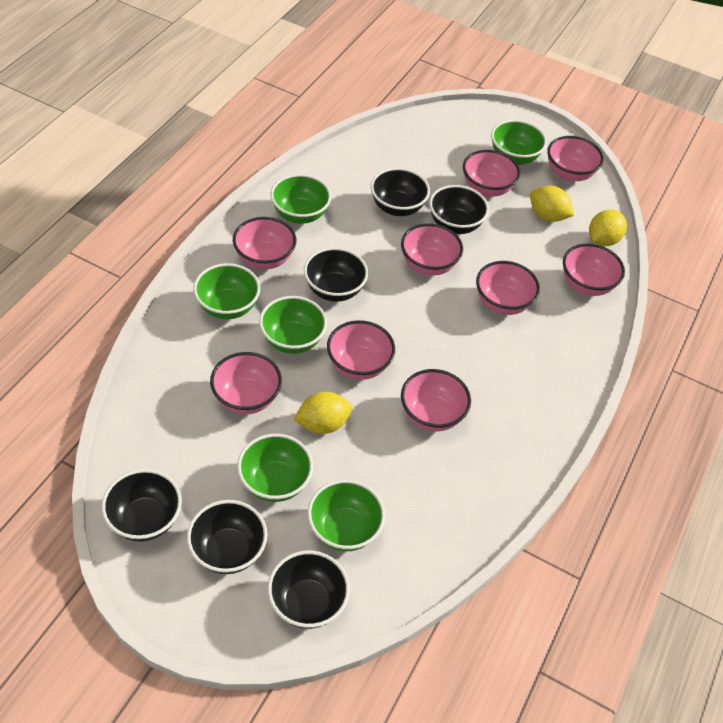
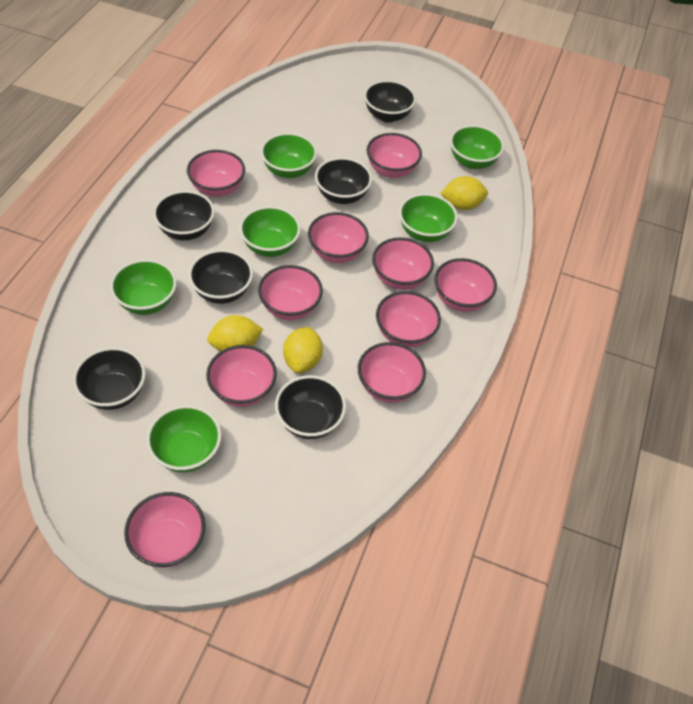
pink bowl: [210,352,282,414] [233,217,296,269] [327,320,395,380] [401,223,463,275] [401,369,471,431] [463,150,520,197] [476,261,540,315] [547,136,604,182] [563,244,625,296] = 9 -> [124,492,205,568] [187,150,245,197] [206,345,277,407] [258,265,323,320] [308,212,369,263] [358,342,426,403] [367,133,422,178] [372,238,434,290] [376,291,441,348] [434,258,497,312] = 10

